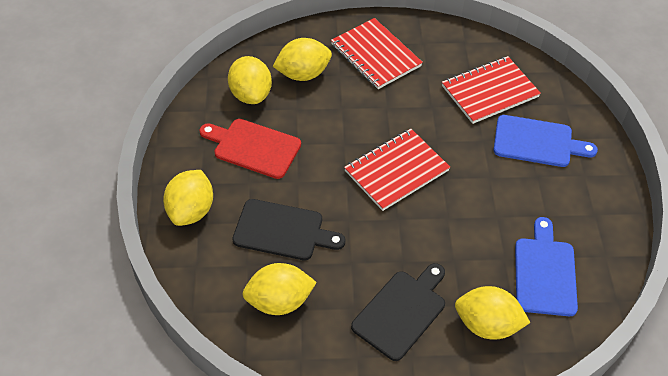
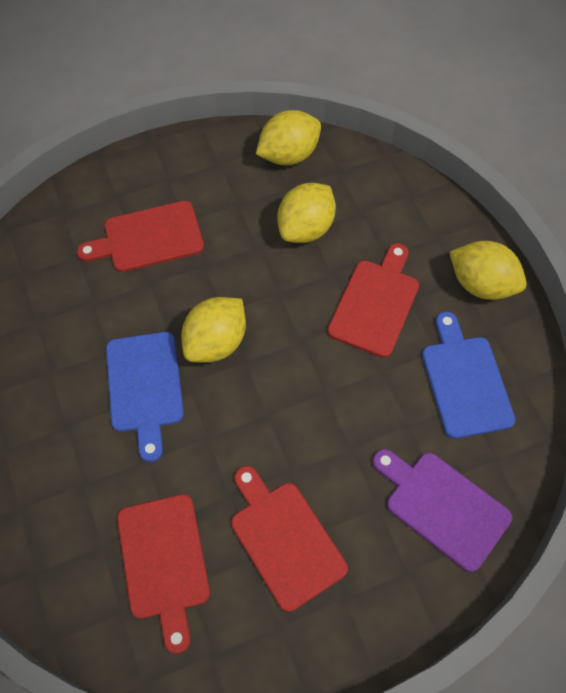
black cutting board: [232,199,345,260] [351,263,445,361] = 2 -> none = 0
purple cutting board: none = 0 -> [373,449,512,572] = 1
red cutting board: [199,119,301,179] = 1 -> [77,201,204,272] [117,494,210,654] [231,466,348,612] [328,243,419,358] = 4
red notebook: [331,18,423,89] [344,129,450,211] [442,56,541,124] = 3 -> none = 0
yellow lemon: [163,170,213,226] [228,56,272,104] [242,263,317,315] [273,38,332,81] [455,286,530,340] = 5 -> [181,297,246,363] [256,110,321,165] [277,183,336,243] [449,241,527,300] = 4

